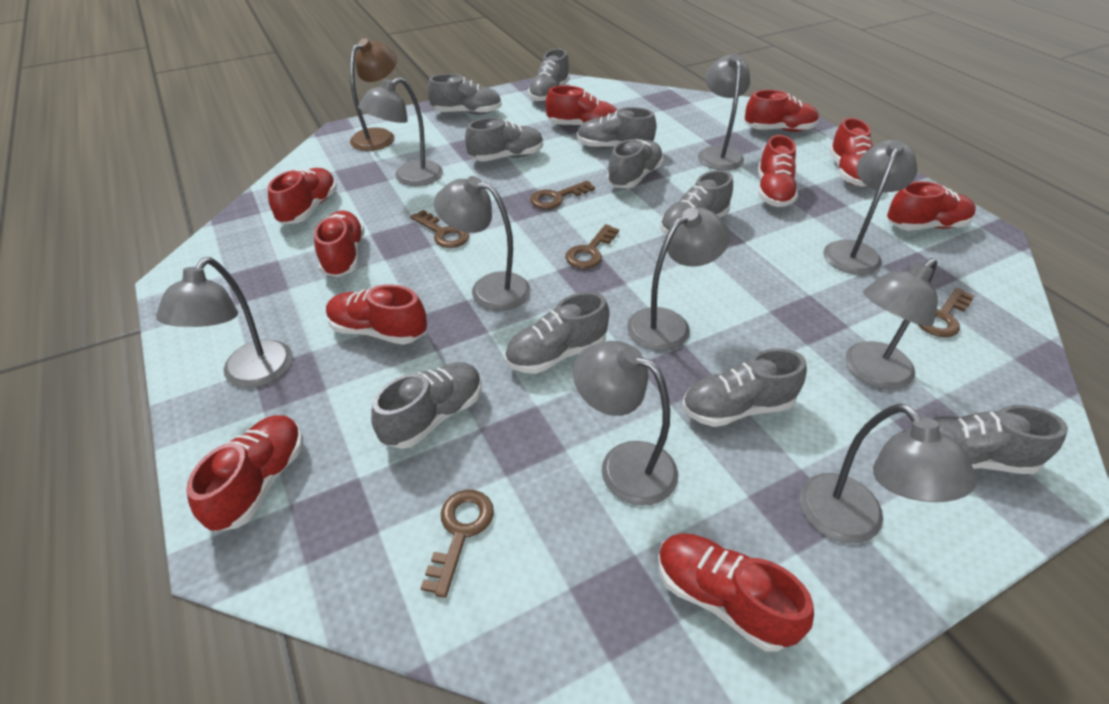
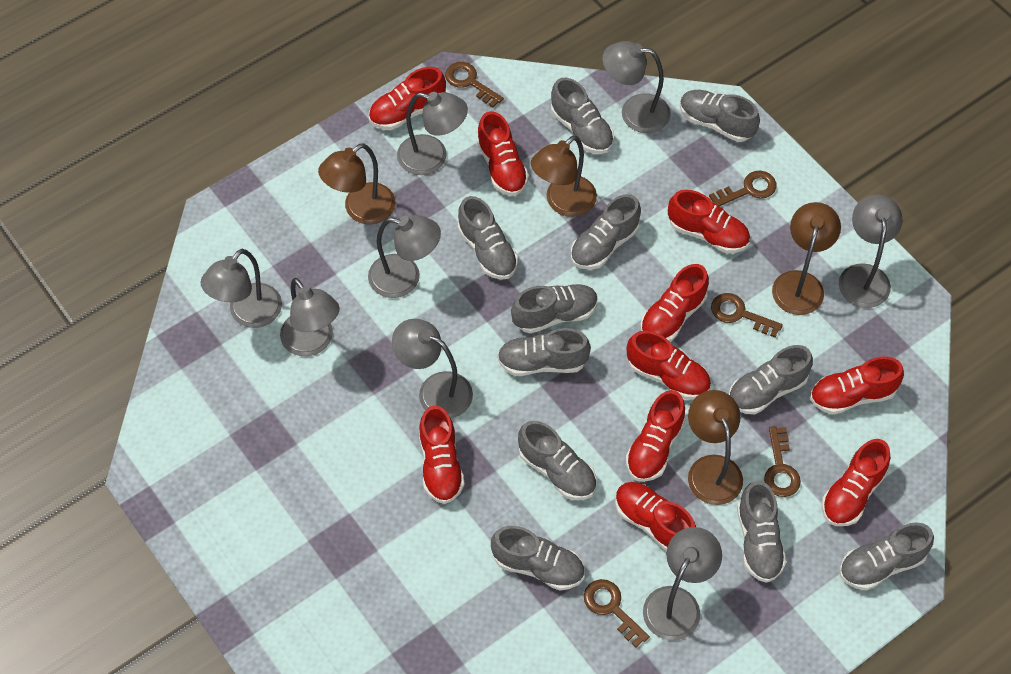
brown lamp: [350,38,397,151] = 1 -> [318,143,395,224] [531,135,597,217] [688,390,743,505] [772,202,841,315] = 4
grey lamp: [156,257,293,388] [358,77,443,186] [434,176,530,311] [573,341,678,506] [627,208,730,351] [698,53,750,171] [800,404,977,543] [824,140,917,275] [845,258,938,390] = 9 -> [201,249,282,328] [280,278,339,356] [368,215,441,298] [392,319,473,418] [397,92,468,175] [602,41,671,133] [643,527,722,640] [839,194,902,308] = 8
grey shoe: [371,362,482,449] [427,74,502,114] [465,117,543,161] [505,292,609,374] [528,48,570,102] [577,107,656,149] [607,139,663,188] [660,170,733,235] [682,348,807,427] [932,405,1068,474] = 10 -> [458,196,518,280] [491,526,585,591] [497,328,591,376] [511,284,598,333] [518,421,597,500] [551,78,614,154] [571,194,641,270] [680,90,760,142] [729,345,813,414] [737,481,787,583] [839,522,934,590] = 11

